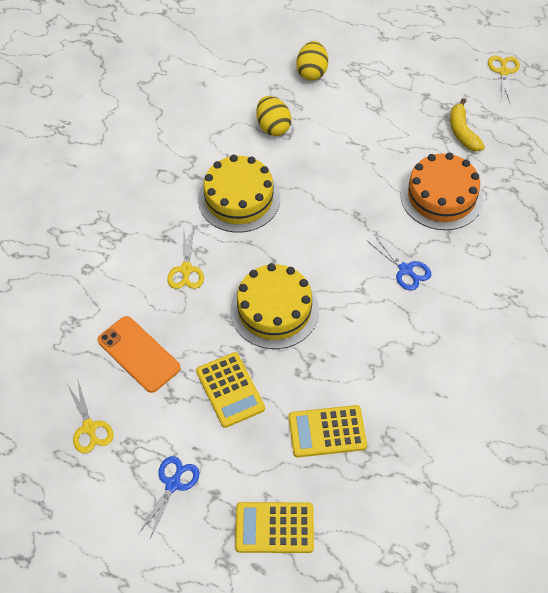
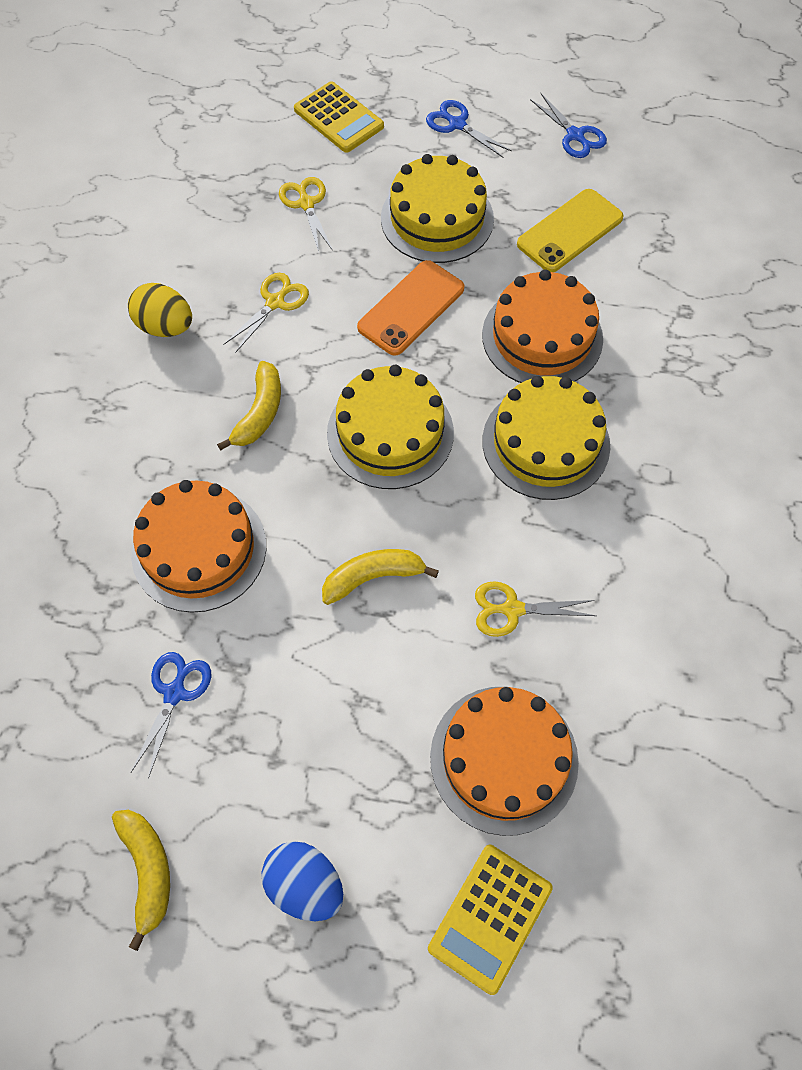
blue egg: none = 0 -> [261,841,343,921] = 1
blue scissors: [139,456,199,538] [366,234,431,291] = 2 -> [131,652,211,779] [426,100,512,158] [530,93,607,158] = 3
orange cake: [401,153,483,230] = 1 -> [131,480,266,613] [430,687,579,836] [482,269,603,383] = 3
yellow banana: [450,98,485,151] = 1 -> [112,810,170,951] [217,361,281,451] [322,549,439,605] = 3
yellow cake: [198,155,280,232] [230,263,319,349] = 2 -> [327,365,454,489] [381,154,494,263] [482,376,610,500] = 3
yellow calculator: [196,352,265,428] [235,502,314,553] [289,405,367,457] = 3 -> [294,81,384,153] [428,845,553,995] = 2
yellow egg: [256,96,291,136] [296,41,328,81] = 2 -> [128,283,192,337] = 1
yellow phone: none = 0 -> [517,189,624,272] = 1

